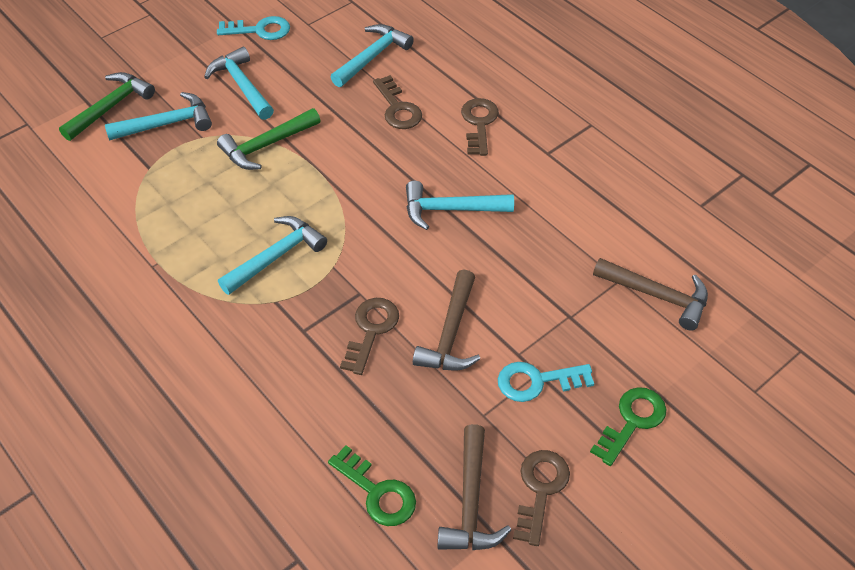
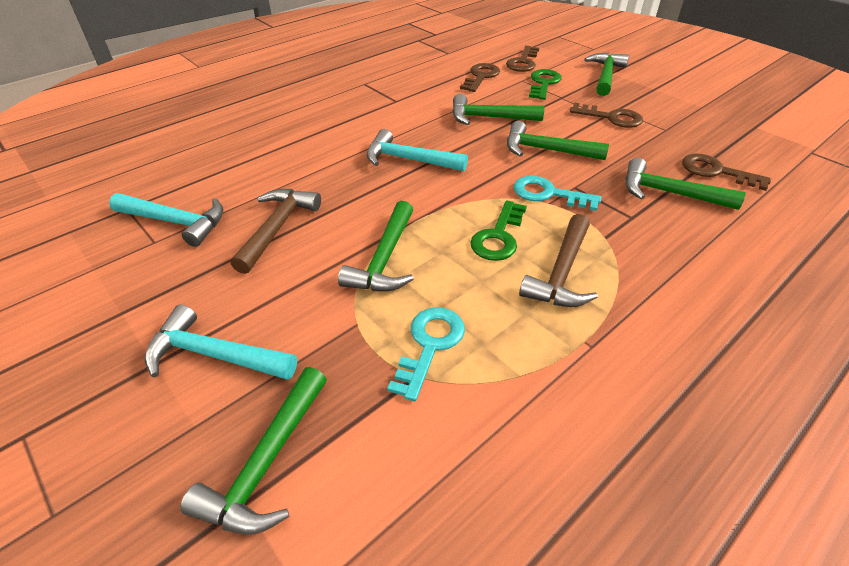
brown hammer: [413,269,480,371] [437,424,511,550] [593,258,708,330] = 3 -> [230,189,321,274] [519,214,598,307] = 2
green hammer: [59,72,155,141] [217,108,321,170] = 2 -> [180,367,327,535] [338,201,414,292] [452,94,544,125] [507,121,609,160] [584,53,629,96] [625,158,745,210] = 6
turquoise hammer: [105,92,212,141] [204,47,274,120] [218,216,327,295] [331,24,414,87] [406,181,514,230] = 5 -> [109,193,223,247] [144,304,297,380] [366,129,468,172] = 3

